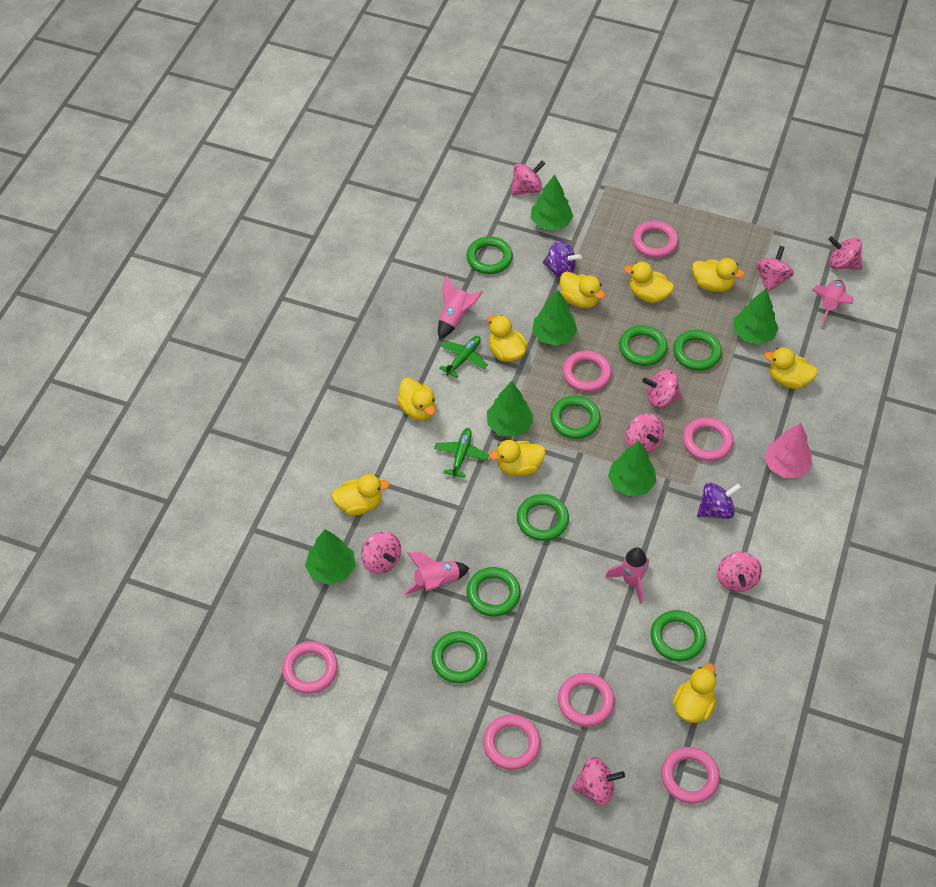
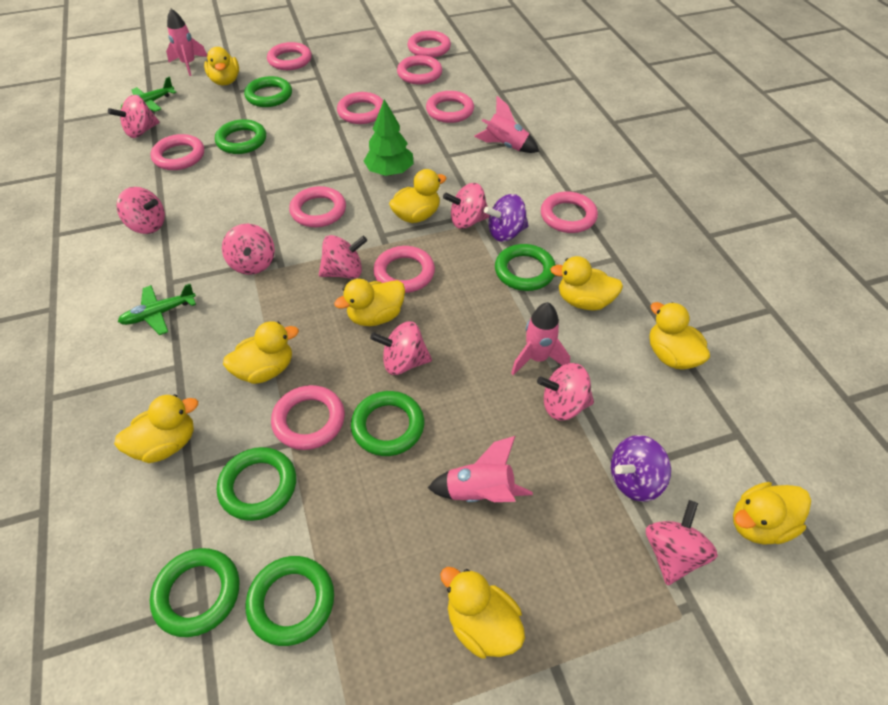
green ring: [431,631,487,683] [466,236,513,274] [466,567,521,617] [517,494,569,541] [550,396,600,439] [619,325,668,366] [650,610,706,661] [673,330,722,371] = 8 -> [150,548,239,637] [215,119,266,154] [217,447,296,521] [244,76,292,107] [246,556,334,646] [351,391,424,456] [495,244,556,291] = 7
green tree: [305,529,355,585] [487,381,534,437] [531,174,573,231] [532,290,577,346] [608,441,656,496] [734,289,779,345] = 6 -> [364,99,414,176] = 1
pink ring: [282,641,338,694] [483,714,541,770] [558,673,614,727] [563,350,612,392] [632,221,679,258] [661,747,720,804] [683,417,733,461] = 7 -> [151,134,204,170] [267,42,312,70] [271,385,345,450] [289,186,346,227] [337,92,383,124] [373,246,435,293] [397,55,442,85] [408,31,451,58] [426,91,474,123] [541,191,598,233] = 10
pink tree: [764,423,812,478] = 1 -> none = 0

